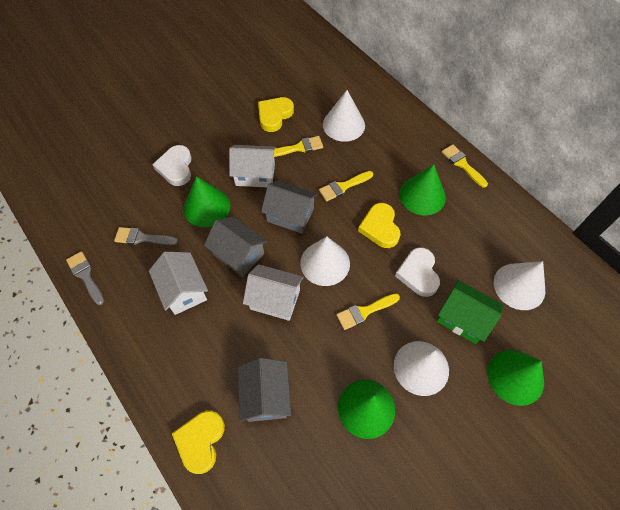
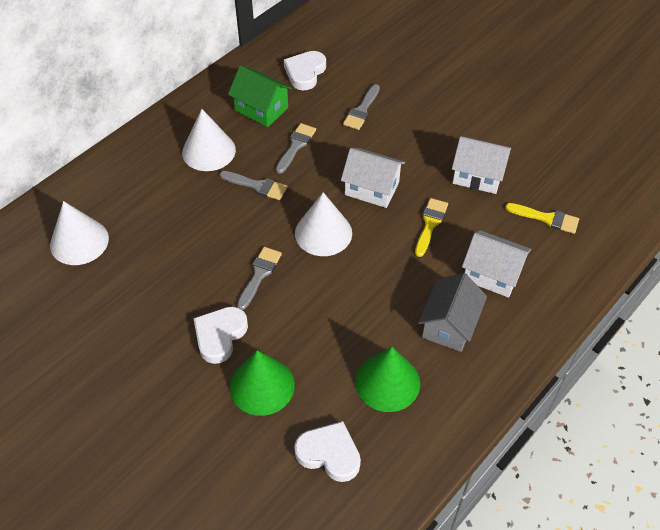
green cone: [183,176,230,227] [338,380,395,439] [399,164,446,215] [488,350,544,406] = 4 -> [230,350,295,416] [355,347,420,412] = 2
grey brush: [66,251,104,305] [114,227,178,245] = 2 -> [220,171,287,200] [237,247,282,310] [276,123,316,174] [343,84,380,130] = 4
grey house: [204,217,267,277] [238,358,291,422] [261,181,318,234] = 3 -> [418,273,487,352] = 1
white cone: [300,237,350,286] [323,90,365,142] [394,341,449,396] [494,261,545,310] = 4 -> [50,201,109,265] [182,109,236,171] [295,192,352,256] = 3
white heart: [152,145,192,186] [395,247,440,297] = 2 -> [193,306,248,364] [284,51,326,90] [294,421,361,482] = 3
yellow brush: [274,136,323,157] [319,171,373,202] [336,293,400,330] [442,144,488,188] = 4 -> [415,198,448,257] [505,203,579,234] = 2
yellow heart: [172,411,225,474] [258,97,294,132] [358,203,400,248] = 3 -> none = 0

